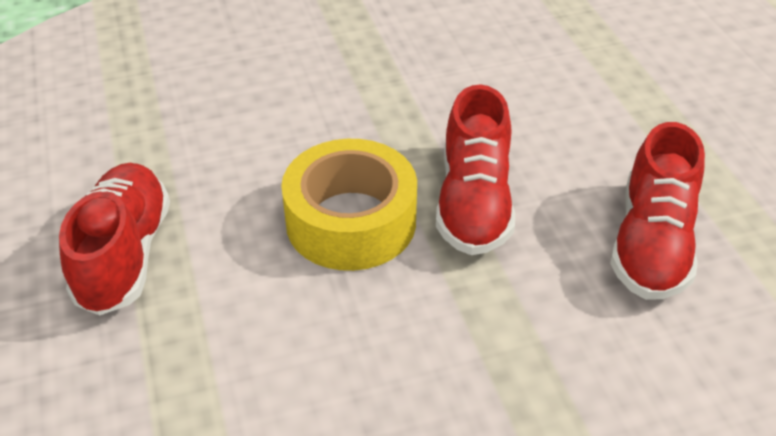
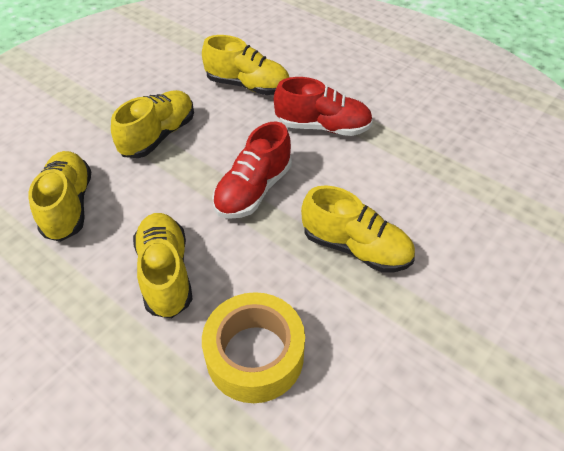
red shoe: [59,163,170,315] [436,84,515,255] [610,122,705,300] = 3 -> [212,122,292,219] [274,77,373,136] = 2
yellow shoe: none = 0 -> [28,151,91,242] [111,90,194,158] [133,213,192,318] [202,35,289,95] [301,185,415,273] = 5

